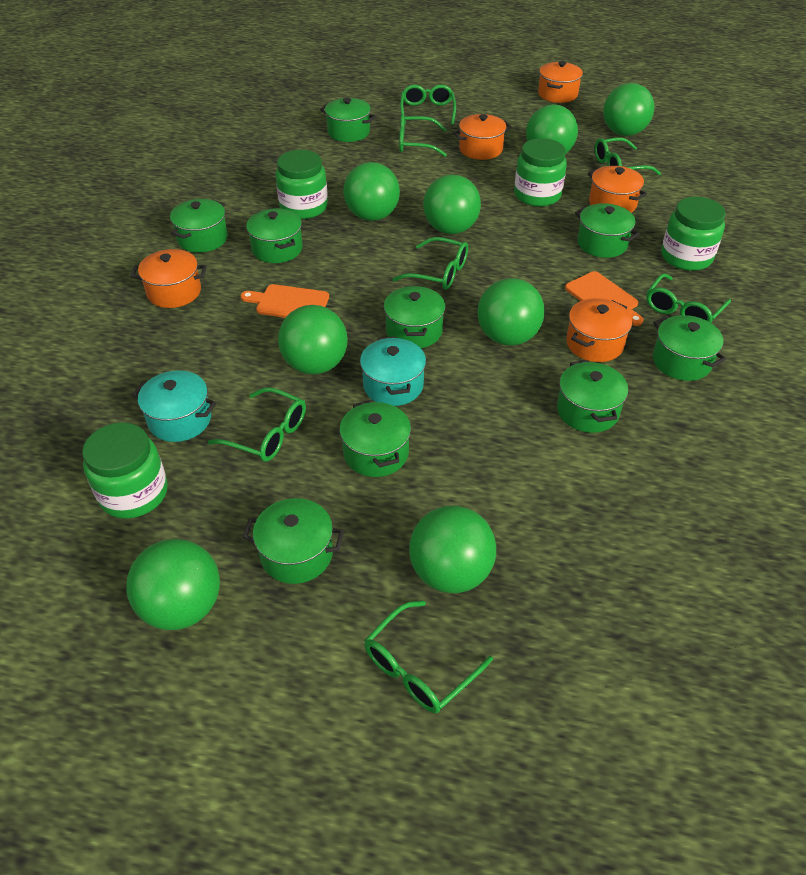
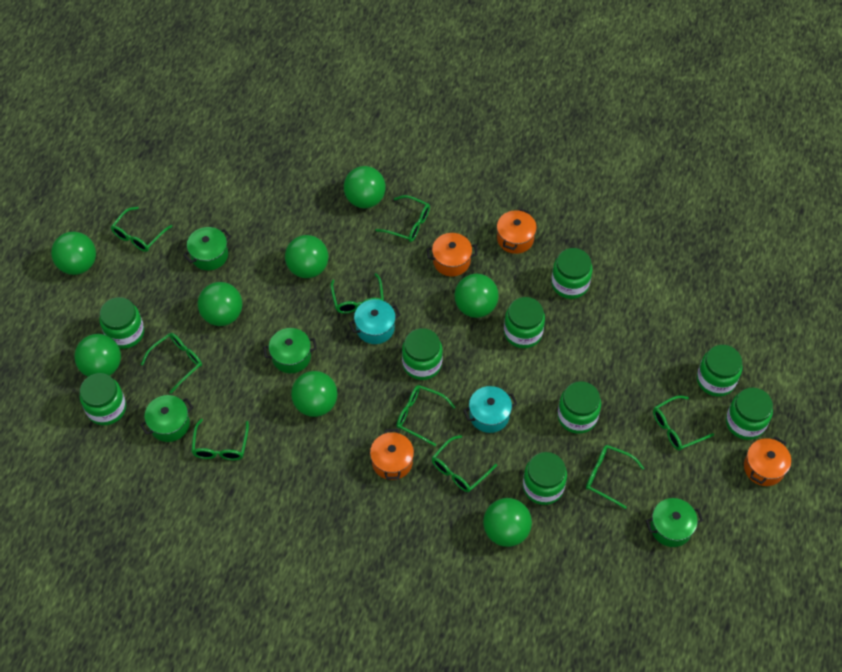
green glasses: [208,387,306,462] [364,601,493,713] [393,237,468,290] [399,114,447,157] [400,85,456,125] [595,137,661,175] [646,273,731,323] = 7 -> [111,207,172,252] [141,333,202,394] [192,419,249,460] [331,273,384,314] [376,195,430,242] [396,385,456,446] [432,435,497,492] [586,445,644,509] [653,395,714,450] = 9
green jar: [82,422,168,519] [275,150,328,219] [514,138,567,207] [661,197,726,271] = 4 -> [80,373,126,425] [100,297,144,349] [402,328,443,380] [504,297,545,348] [523,452,567,505] [551,248,593,299] [557,381,601,434] [697,345,742,397] [726,388,773,440] = 9
green pot: [170,199,228,253] [243,498,344,584] [246,208,303,263] [320,98,376,142] [340,400,411,477] [384,286,446,348] [557,360,628,433] [575,203,640,258] [653,315,726,381] = 9 -> [140,395,193,442] [183,227,231,270] [263,328,317,373] [646,498,703,547] = 4
orange cutting board: [241,284,329,318] [565,271,644,326] = 2 -> none = 0
orange pot: [131,249,207,308] [453,114,512,160] [538,61,583,103] [566,298,632,362] [588,166,647,213] = 5 -> [370,429,414,480] [427,233,478,276] [497,208,537,254] [744,436,791,486] = 4

